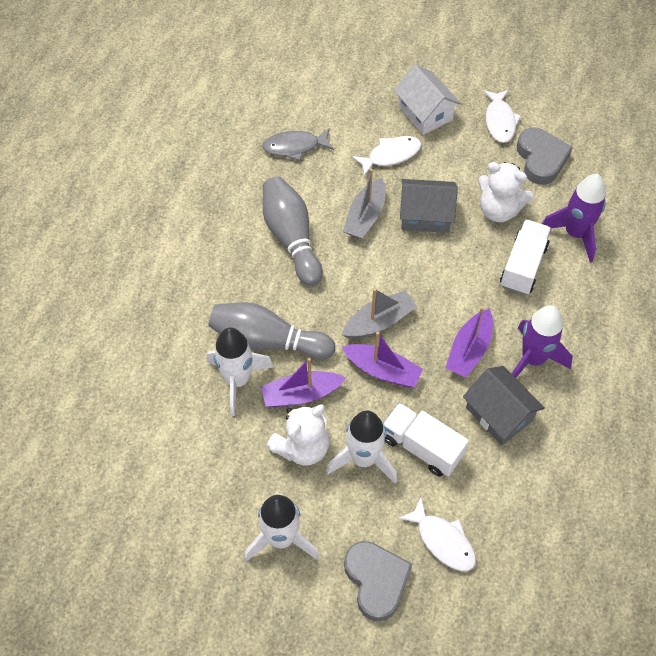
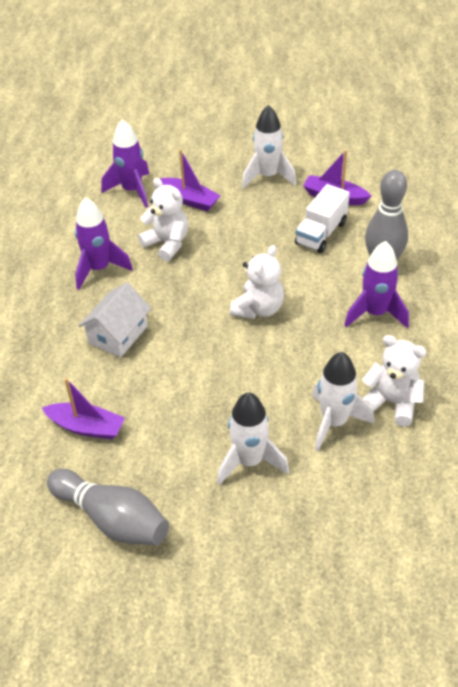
grey boat: [342,288,417,339] [343,169,386,239] = 2 -> none = 0
grey fish: [262,128,334,161] = 1 -> none = 0
grey heart: [344,541,412,621] [517,128,573,185] = 2 -> none = 0
grey house: [400,179,458,233] [463,366,545,445] = 2 -> none = 0
purple rocket: [512,305,573,378] [542,174,606,262] = 2 -> [75,197,133,290] [102,119,149,208] [344,241,409,328] = 3
white fish: [352,136,421,176] [398,498,476,571] [483,90,521,143] = 3 -> none = 0
white teddy bear: [267,404,329,465] [478,162,533,222] = 2 -> [138,178,188,261] [230,245,284,319] [362,335,426,426] = 3
white truck: [383,403,469,477] [500,219,551,295] = 2 -> [295,184,350,253] = 1

